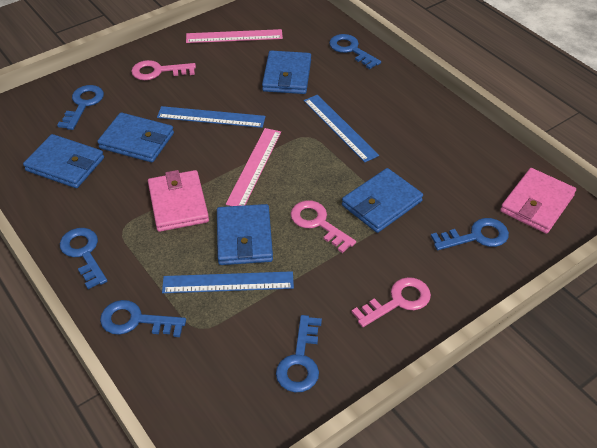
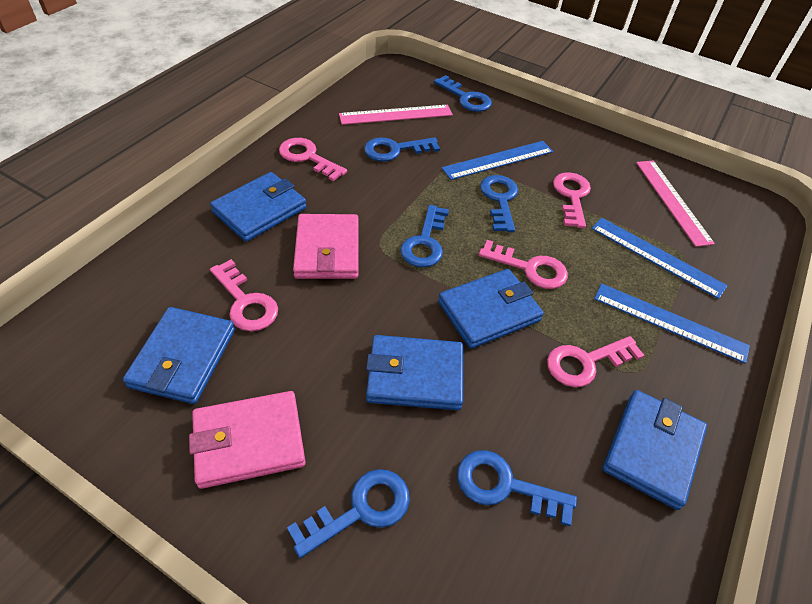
pink key: [131,60,196,80] [291,200,356,253] [352,277,431,327] = 3 -> [210,259,278,331] [279,138,347,181] [479,240,568,289] [547,336,644,387] [553,172,591,228] = 5

